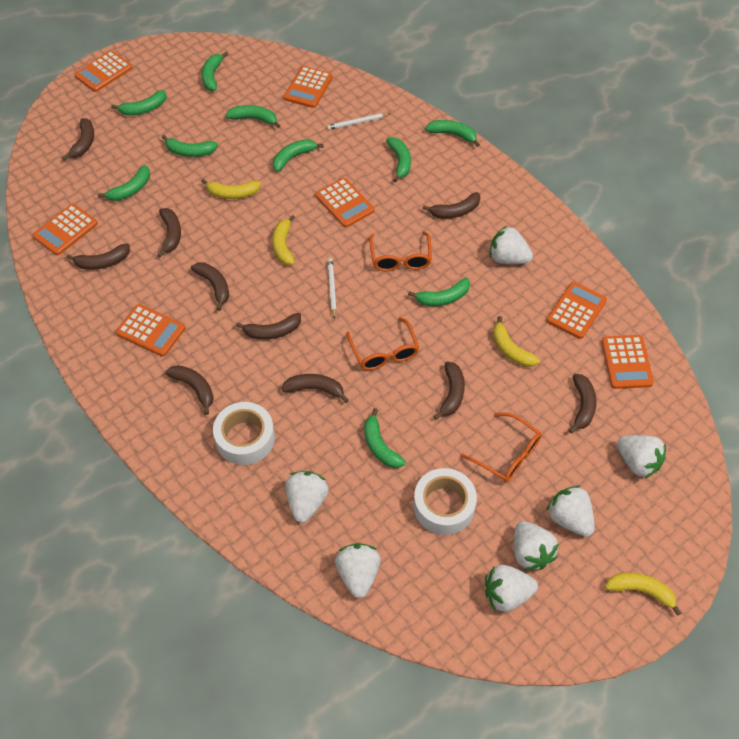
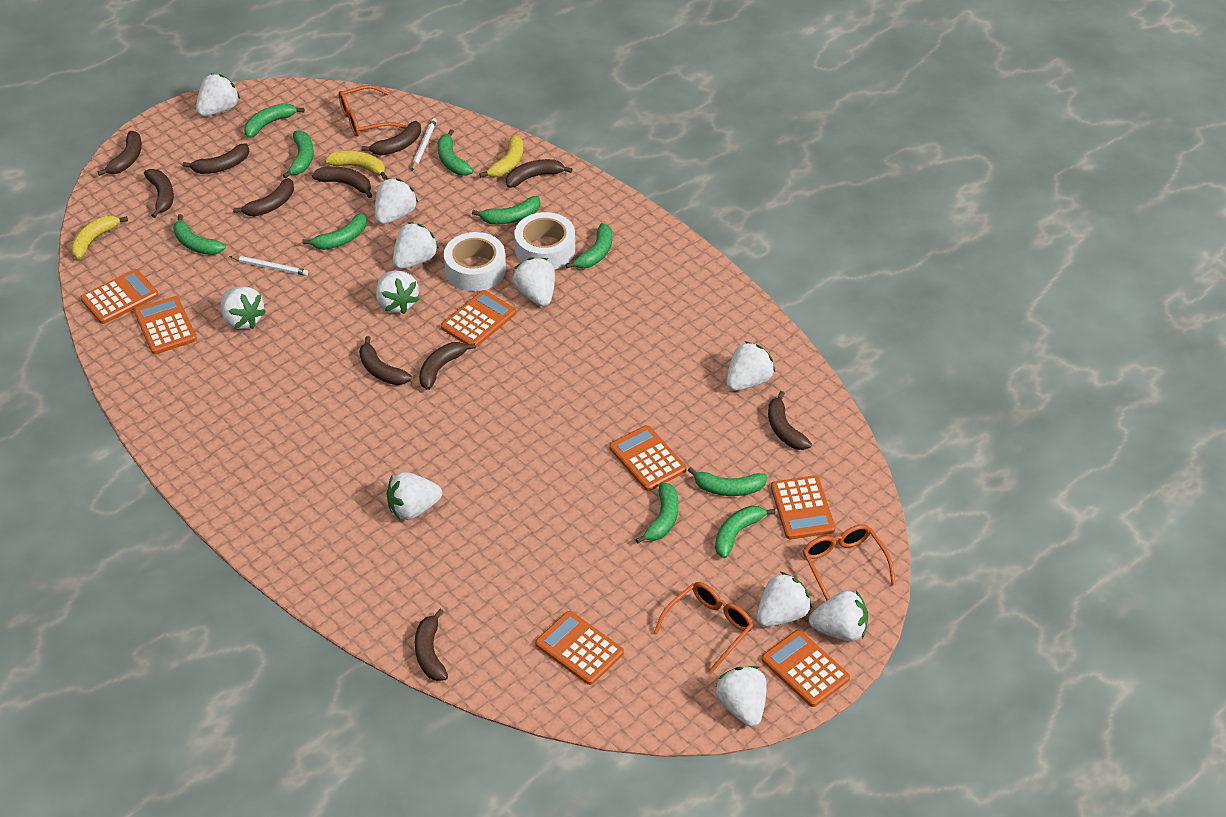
brown banana: [62,118,94,161] [67,244,130,270] [157,208,181,257] [165,365,214,415] [191,262,229,311] [236,313,301,340] [282,374,349,403] [422,192,480,219] [433,362,465,420] [569,374,597,433] = 10 -> [97,131,142,176] [144,169,174,218] [182,143,249,174] [233,178,294,216] [312,166,372,198] [359,336,412,385] [361,121,421,156] [415,609,448,681] [419,342,476,390] [506,159,572,188] [768,391,812,450] = 11
white strawberry: [285,471,329,523] [335,543,381,598] [485,565,538,612] [490,226,533,264] [514,521,558,570] [547,485,595,537] [617,435,666,478] = 7 -> [196,74,240,116] [221,287,266,329] [375,178,418,224] [376,271,420,314] [387,472,442,520] [393,222,439,269] [513,257,555,306] [716,666,767,727] [726,341,775,391] [757,572,812,627] [809,591,868,641] = 11
yellow banana: [201,179,261,199] [272,215,295,265] [493,316,540,367] [605,572,681,616] = 4 -> [71,216,128,259] [325,150,387,180] [479,135,523,178] = 3

